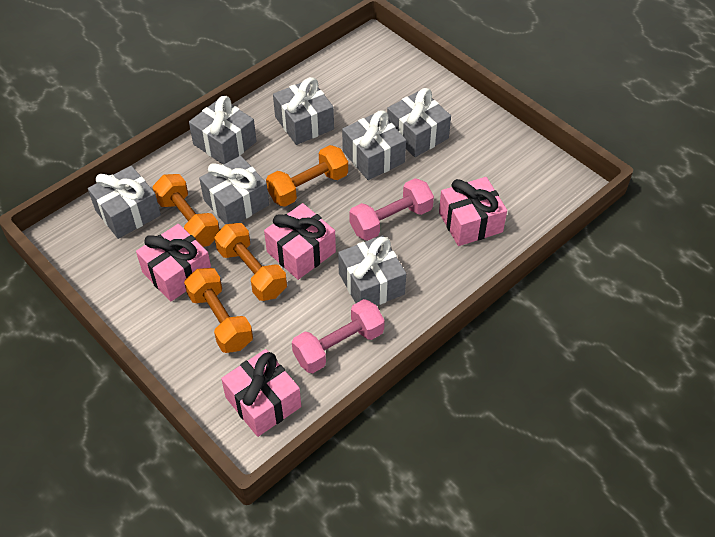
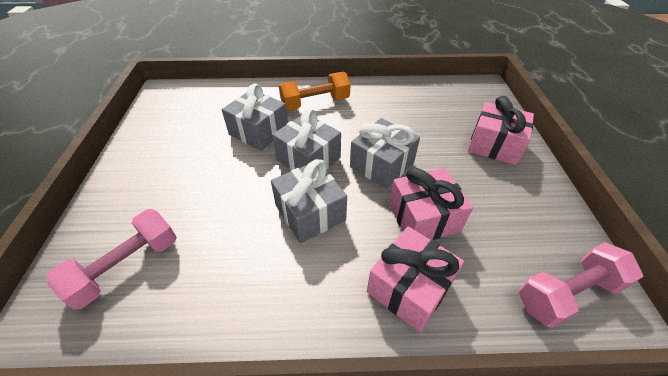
grey gift: [88,166,161,239] [189,96,257,165] [199,156,269,224] [273,77,334,145] [338,235,406,305] [342,110,406,180] [387,88,451,157] = 7 -> [222,83,288,151] [271,159,347,243] [272,108,341,170] [350,118,420,189] = 4
orange dumbbell: [153,174,220,247] [184,268,253,353] [215,223,287,301] [266,145,348,207] = 4 -> [279,72,350,110] = 1
pink gift: [136,224,211,301] [221,349,301,437] [264,203,336,280] [439,177,507,246] = 4 -> [367,226,464,332] [389,167,473,240] [468,96,534,165] = 3

